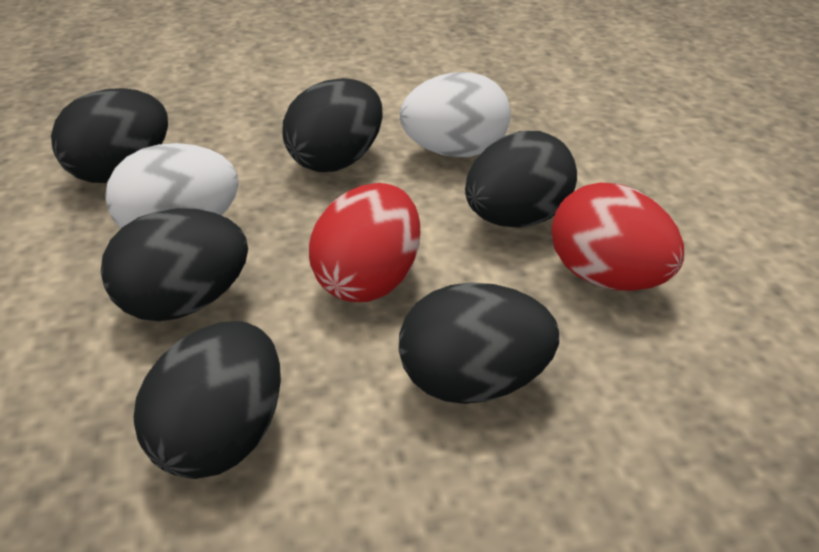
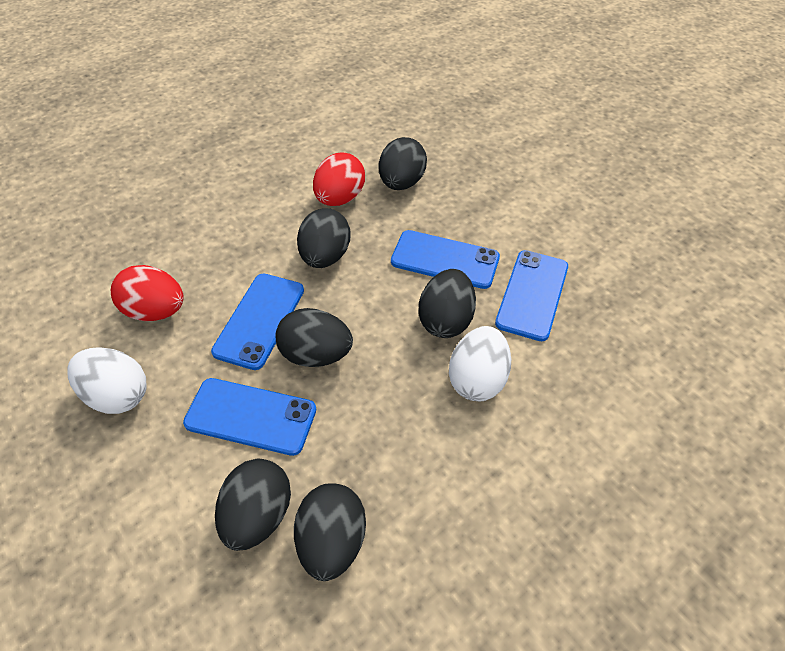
blue phone: none = 0 -> [183,378,316,456] [211,274,304,370] [391,230,500,289] [495,250,568,341] = 4

